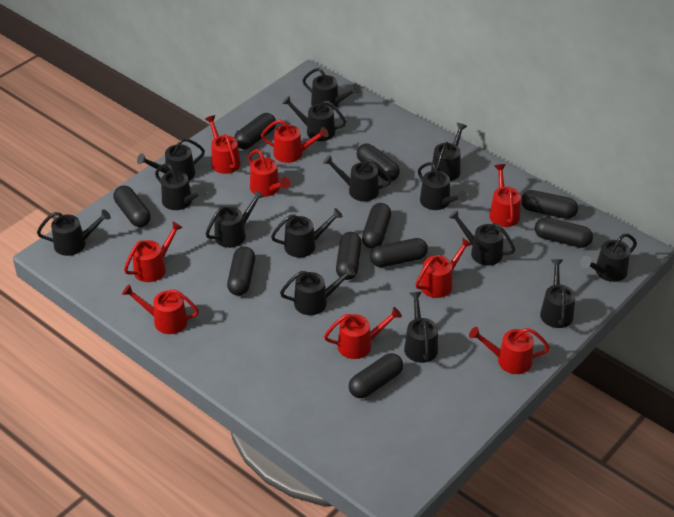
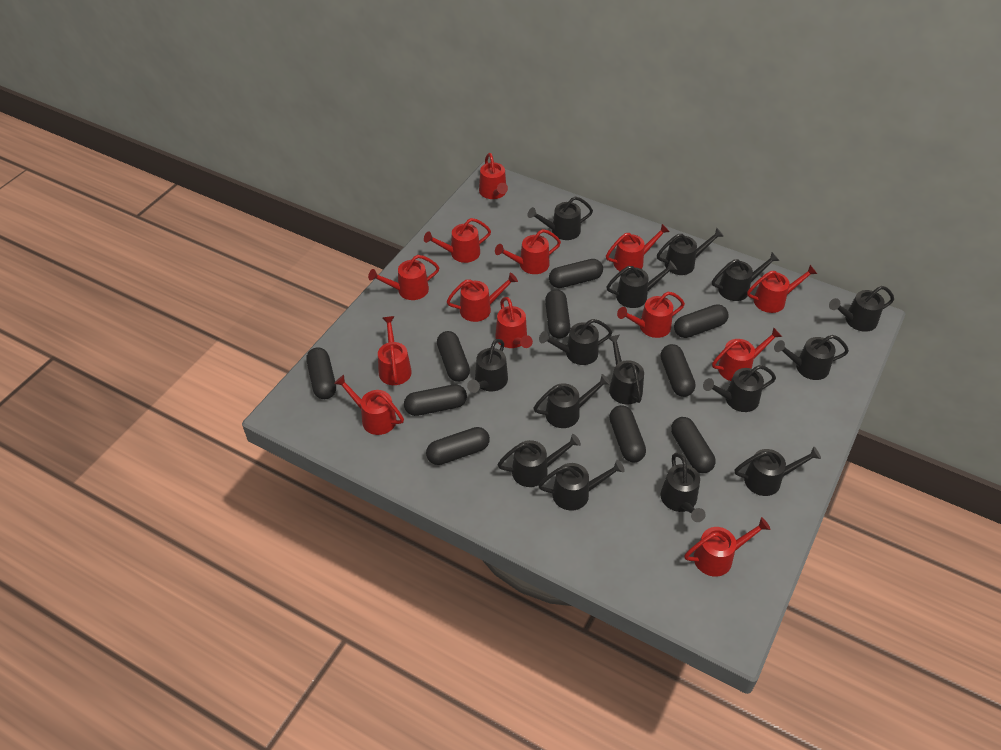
red watering can: [122,284,199,334] [124,221,183,282] [205,115,241,174] [248,149,291,197] [261,119,329,163] [324,307,402,359] [415,237,473,298] [469,327,550,374] [489,164,521,227] = 9 -> [334,375,404,435] [368,255,440,300] [378,316,412,385] [424,218,491,263] [447,273,518,322] [479,153,508,199] [495,229,561,274] [495,297,533,348] [606,224,670,271] [617,292,685,338] [684,517,771,577] [712,327,782,381] [747,265,817,313] = 13

